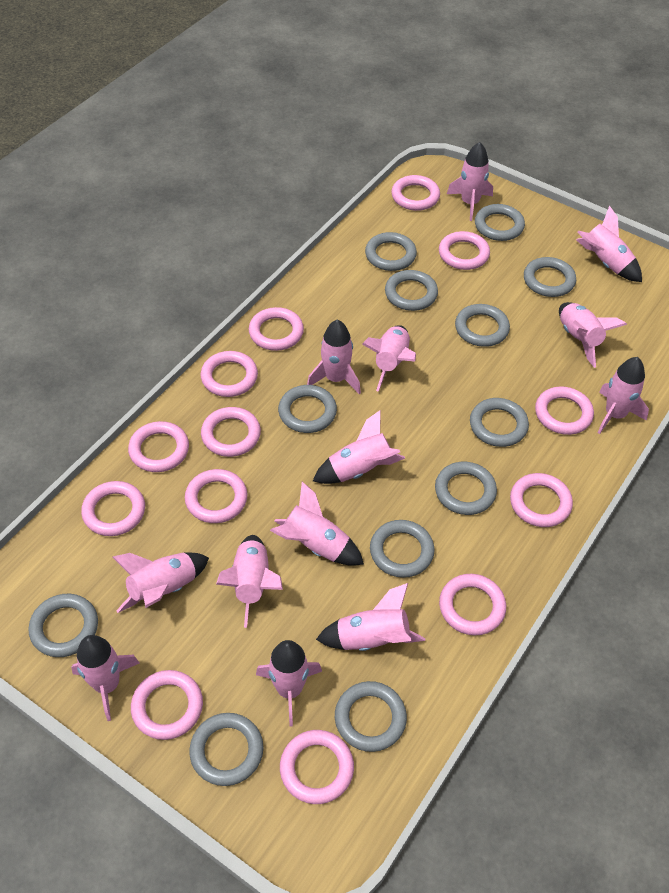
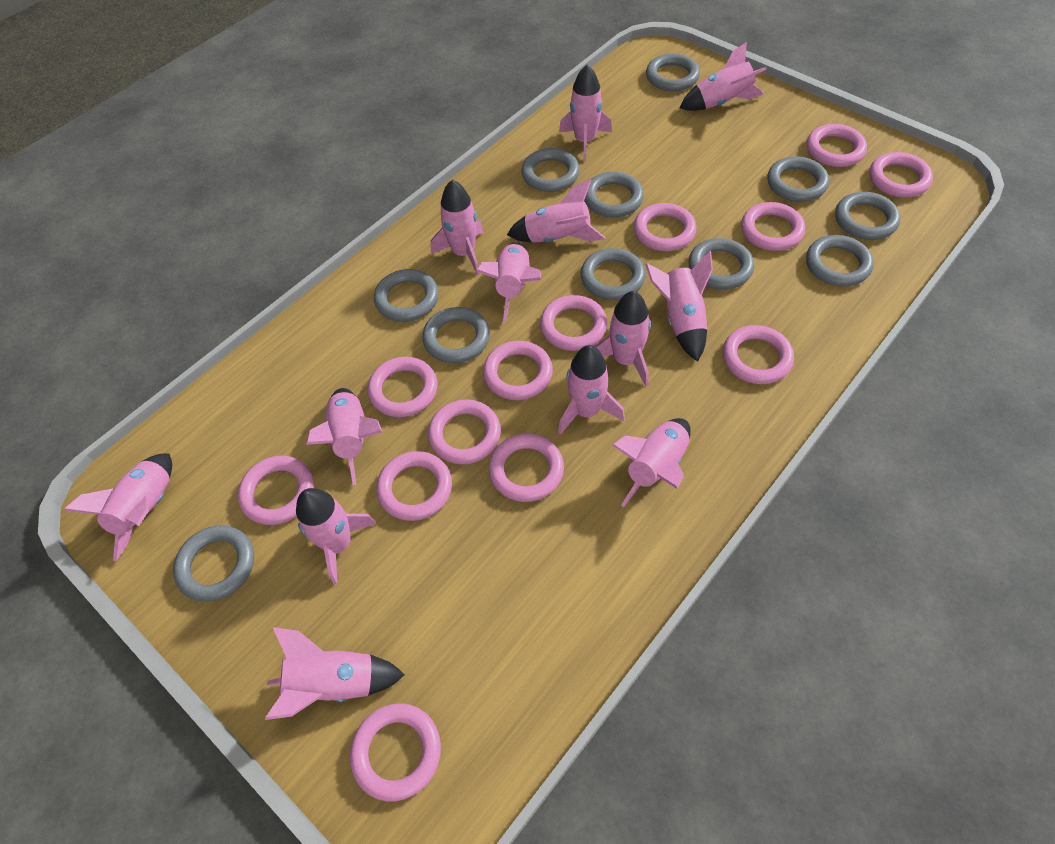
grey ring: [28,594,98,657] [189,713,264,786] [278,385,337,433] [335,681,407,752] [365,232,417,271] [370,520,435,578] [385,270,438,311] [435,462,497,515] [455,304,510,347] [470,398,529,447] [475,204,525,241] [524,257,576,297] = 12 -> [173,525,254,602] [374,269,438,322] [422,307,490,363] [521,148,580,192] [580,248,646,300] [585,172,644,217] [646,53,700,91] [688,238,754,290] [767,156,829,202] [806,235,874,287] [835,192,901,240] = 11

